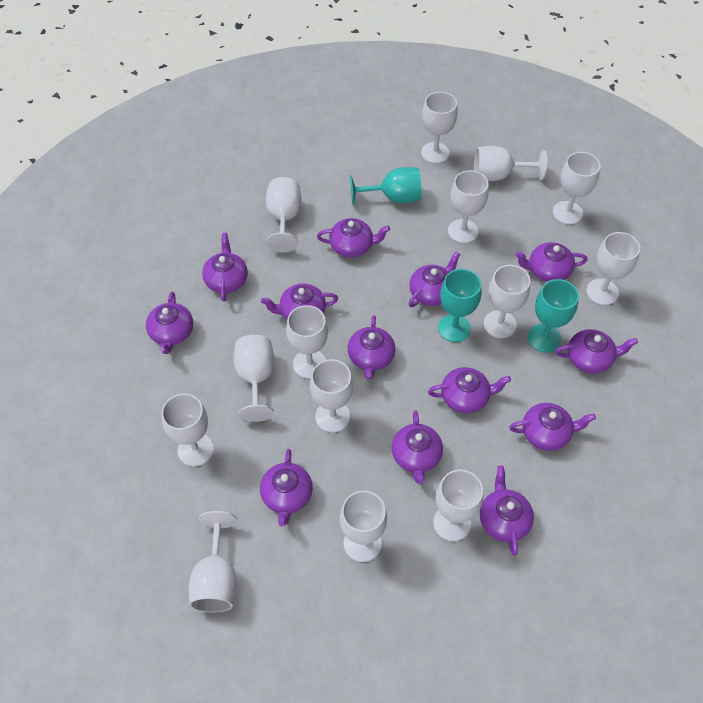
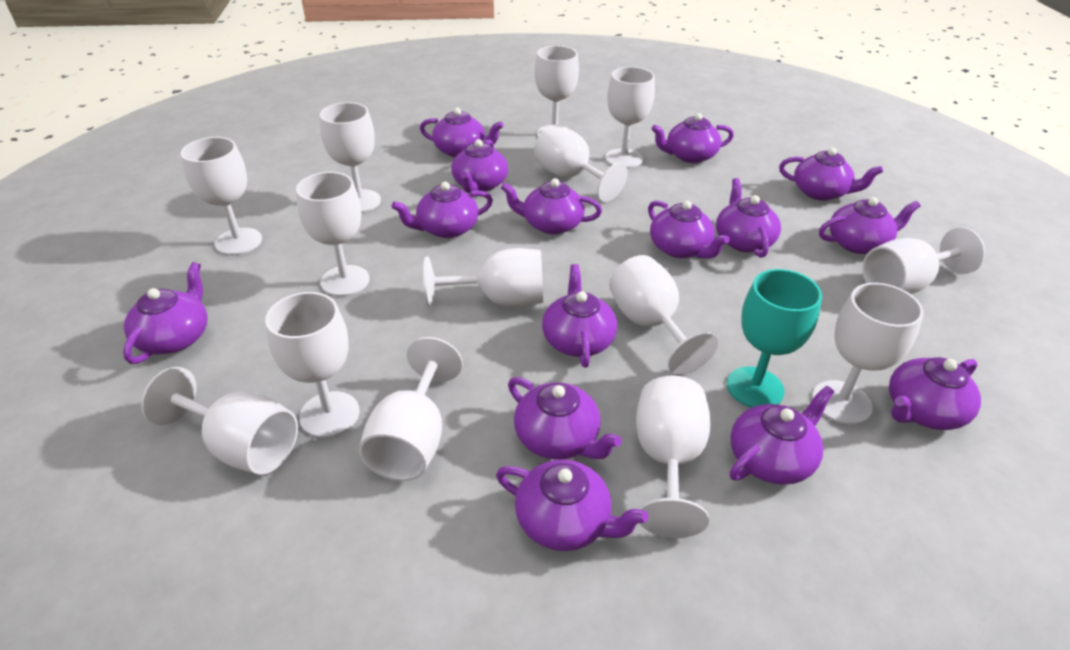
purple teapot: [146,292,193,354] [202,233,248,302] [260,449,313,527] [261,283,338,320] [317,218,390,258] [348,315,395,380] [392,411,443,484] [408,252,460,307] [428,367,511,413] [480,466,534,555] [509,403,596,451] [515,242,587,282] [555,329,638,374] = 13 -> [123,262,207,364] [392,182,493,238] [420,108,503,157] [451,139,508,193] [496,459,648,551] [501,178,602,234] [508,377,622,460] [542,264,617,368] [648,200,730,259] [651,113,734,163] [716,178,781,258] [730,386,834,485] [779,148,883,201] [819,197,921,254] [889,357,981,430] = 15
turquoise goblet: [350,167,422,205] [438,269,482,342] [528,279,579,353] = 3 -> [727,269,822,408] = 1

